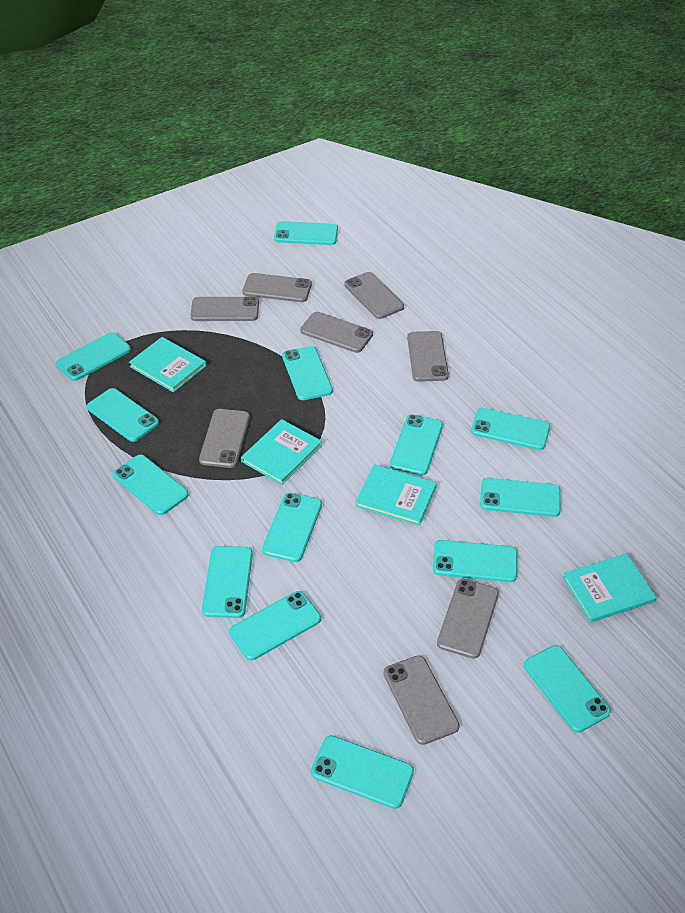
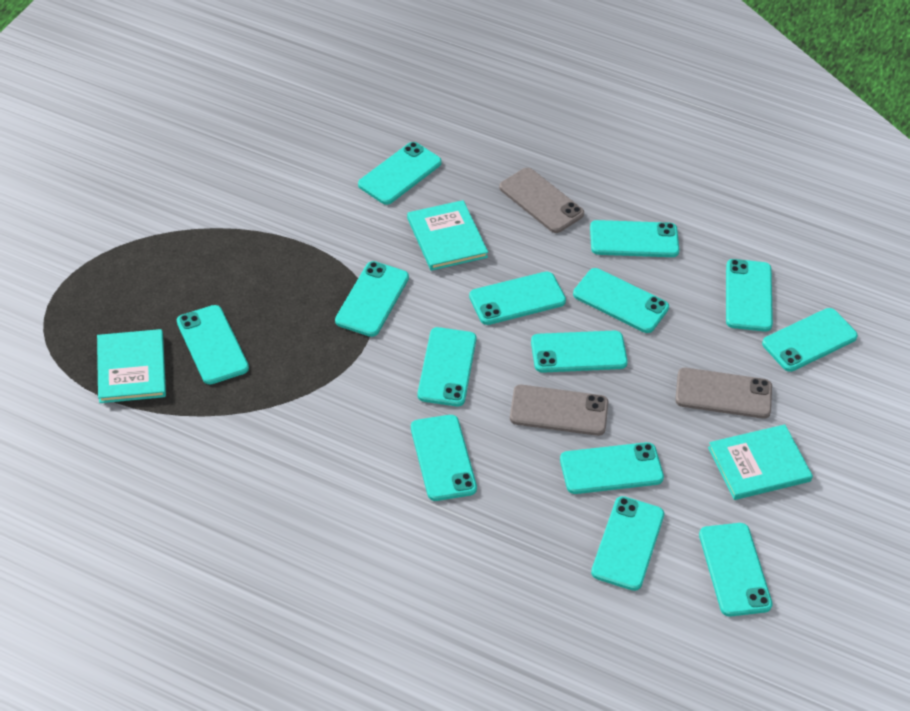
grey phone: [190,296,259,321] [199,409,250,468] [243,273,312,302] [300,312,373,353] [344,272,404,319] [383,655,460,745] [407,331,449,382] [437,579,499,659] = 8 -> [499,168,584,233] [510,385,609,436] [675,368,772,419] = 3
turquoise book: [129,337,206,392] [241,419,322,485] [355,464,437,526] [563,554,656,623] = 4 -> [97,329,166,403] [407,200,488,271] [708,424,813,500] = 3

